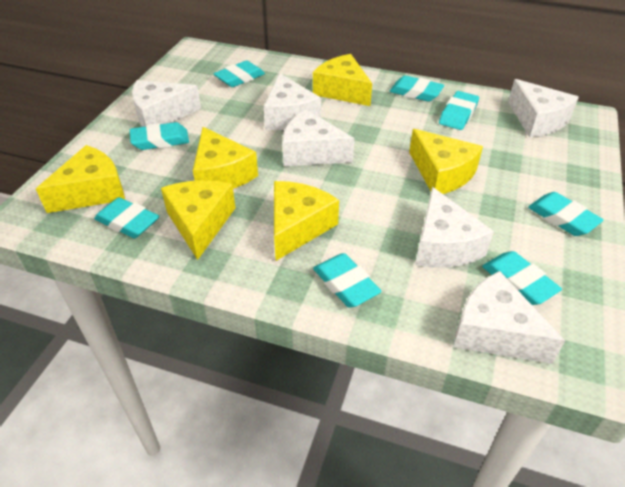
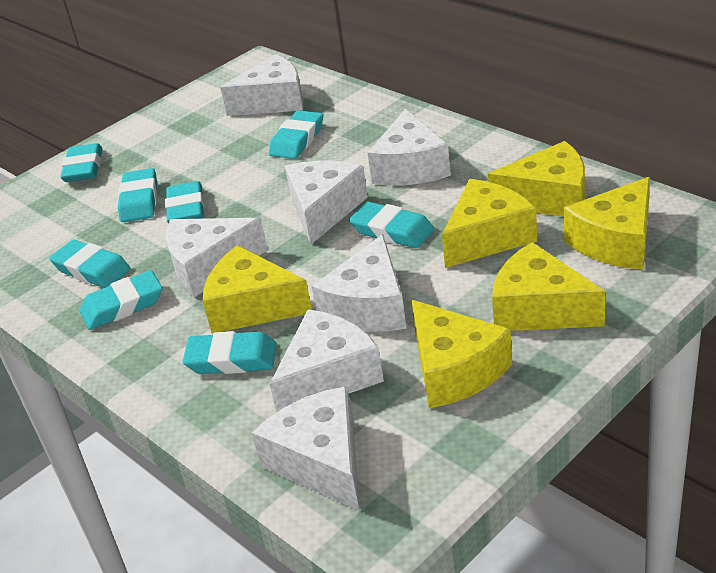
white cheese: [132,80,201,127] [264,73,321,130] [282,109,354,166] [415,187,494,268] [453,271,565,364] [508,79,579,137] = 6 -> [166,218,268,298] [220,54,303,116] [252,386,359,511] [270,309,384,412] [285,161,368,245] [312,234,407,332] [367,109,451,185] = 7

